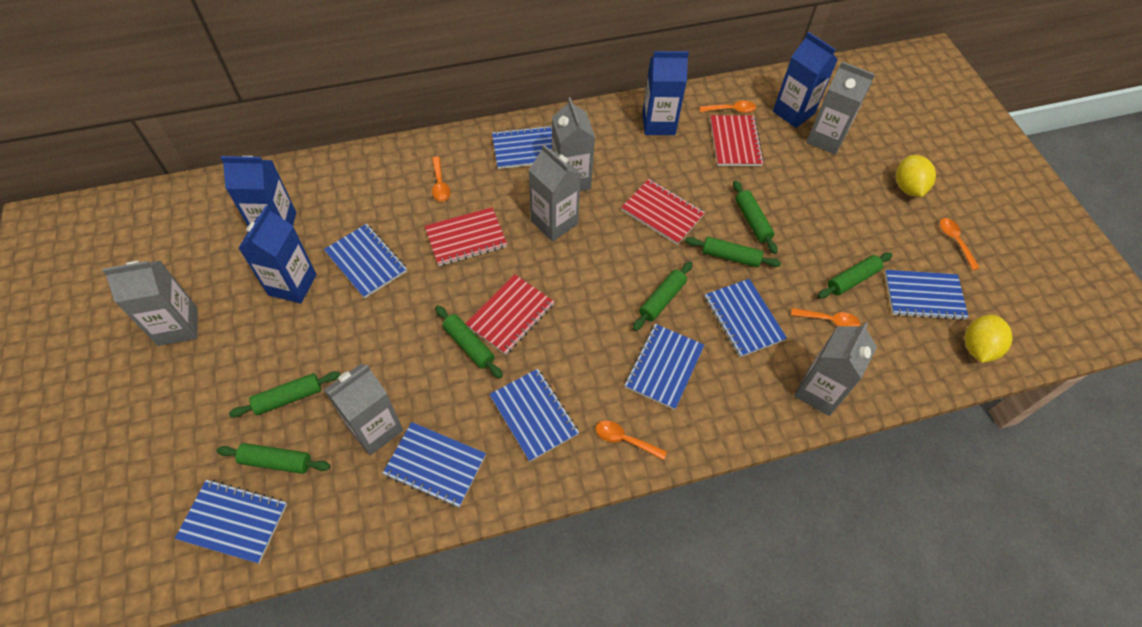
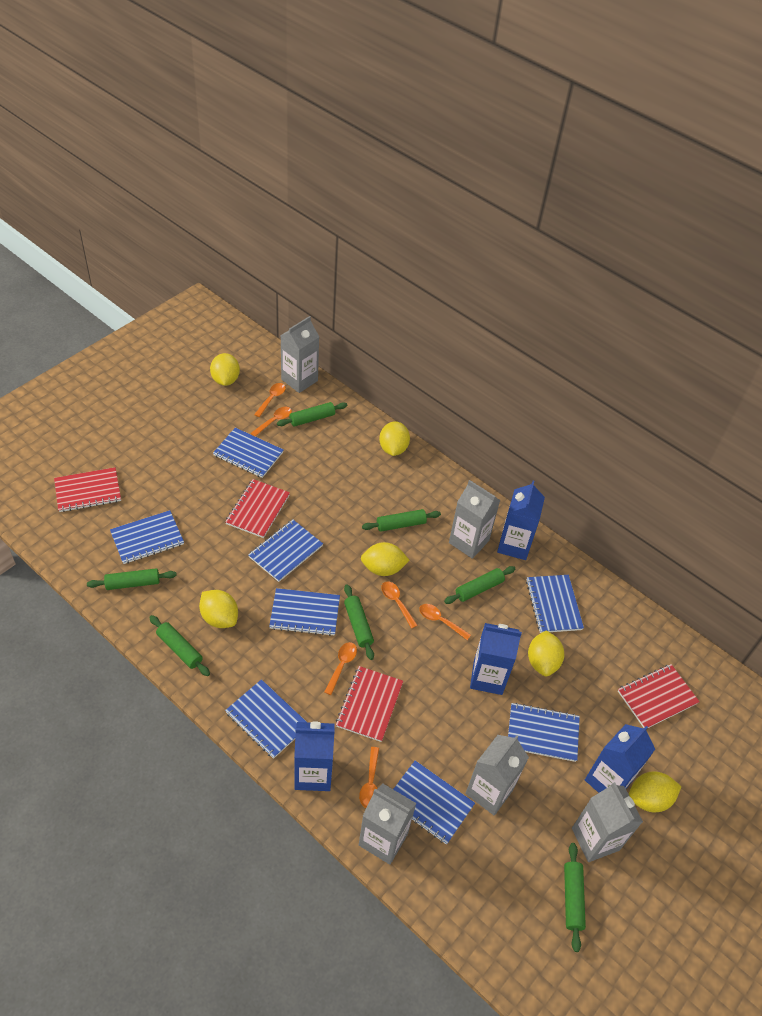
grey carton: [102,260,198,346] [324,363,403,456] [529,144,581,242] [552,97,595,191] [794,323,877,416] [806,62,875,155] = 6 -> [280,316,319,393] [359,783,416,865] [449,480,500,559] [465,735,529,816] [572,782,643,862] = 5
orange spoon: [432,156,450,202] [596,421,667,460] [700,101,756,113] [791,308,860,326] [940,218,980,270] = 5 -> [251,407,292,436] [254,383,286,417] [324,642,357,695] [359,747,379,808] [381,581,418,629] [419,604,471,640] = 6
yellow lemon: [896,155,936,197] [965,314,1013,363] = 2 -> [199,590,238,628] [210,353,240,386] [361,542,410,576] [379,421,410,456] [528,630,564,677] [629,771,682,812] = 6

